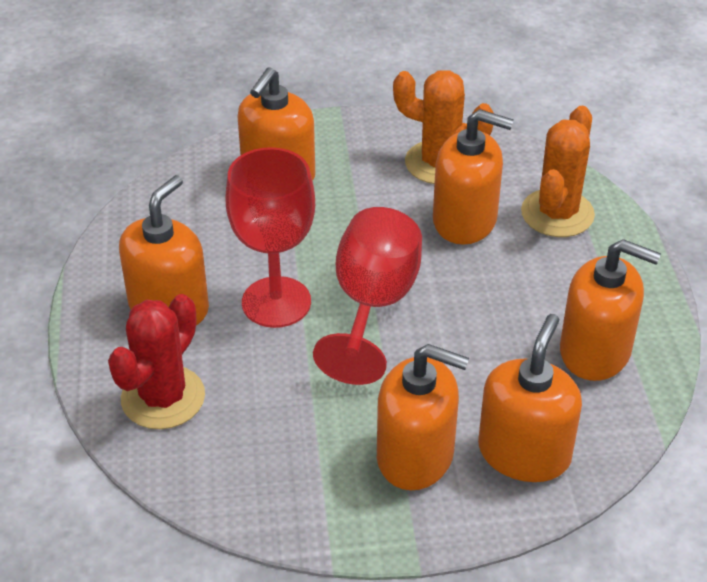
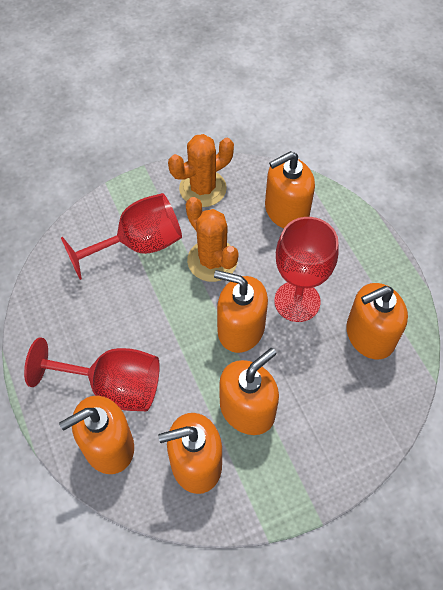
red cactus: [108,294,205,429] = 1 -> none = 0
red goblet: [226,147,315,328] [313,207,422,385] = 2 -> [24,338,160,411] [61,193,182,280] [274,217,339,322] = 3

